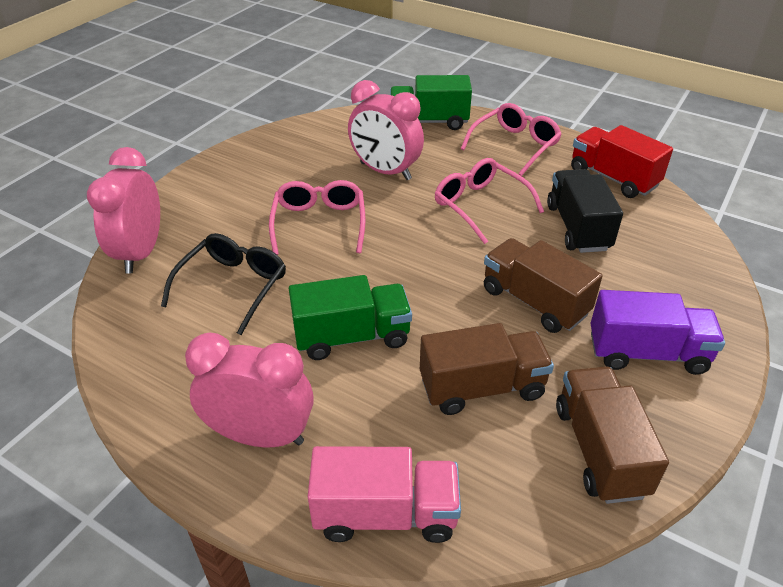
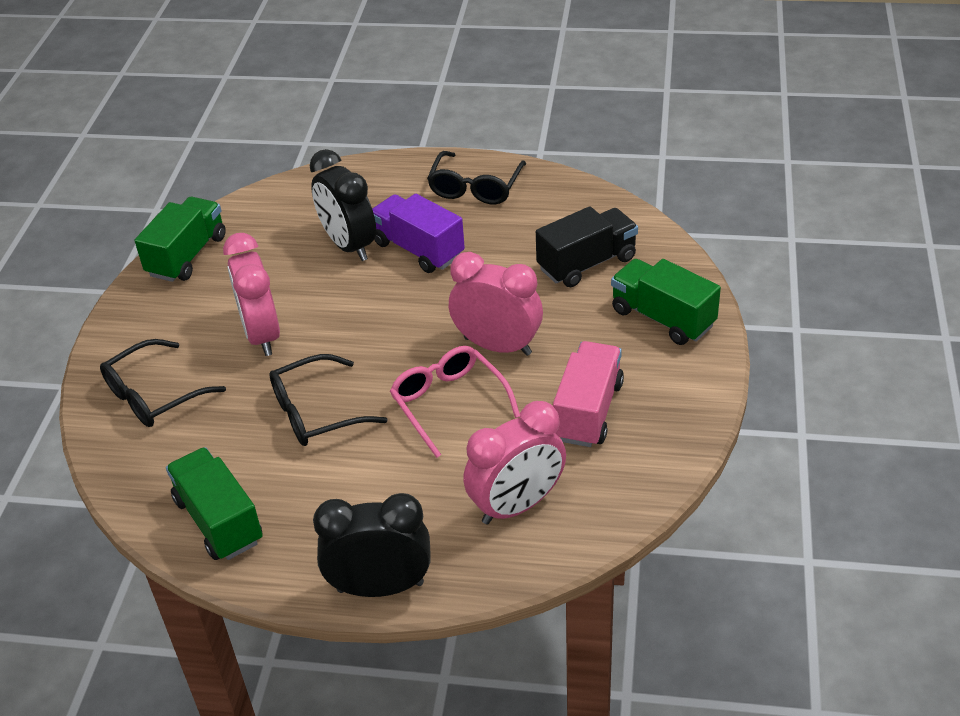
black clock: none = 0 -> [310,149,376,261] [313,493,431,597] = 2
black glasses: [161,233,286,335] = 1 -> [100,339,226,427] [269,354,388,446] [427,151,526,204] = 3
brown truck: [420,323,554,415] [484,238,602,333] [556,367,669,504] = 3 -> none = 0
green truck: [289,275,412,360] [390,75,472,130] = 2 -> [134,197,226,282] [166,447,263,560] [611,259,721,345] = 3
pink glasses: [269,180,366,255] [435,158,544,244] [461,103,562,176] = 3 -> [390,346,520,458] = 1
red truck: [571,125,673,198] = 1 -> none = 0

